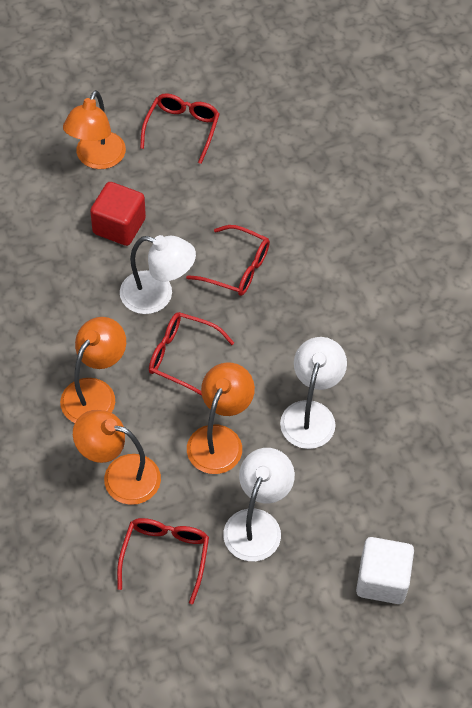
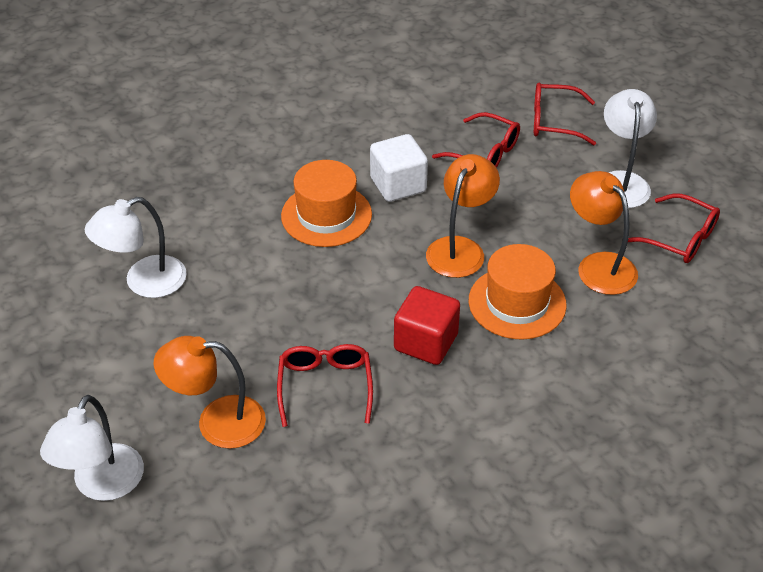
orange hat: none = 0 -> [281,160,372,247] [469,244,567,340] = 2
orange lamp: [60,317,126,423] [63,90,126,169] [73,410,161,505] [187,363,255,474] = 4 -> [154,336,266,449] [426,154,500,278] [570,171,638,295] = 3

